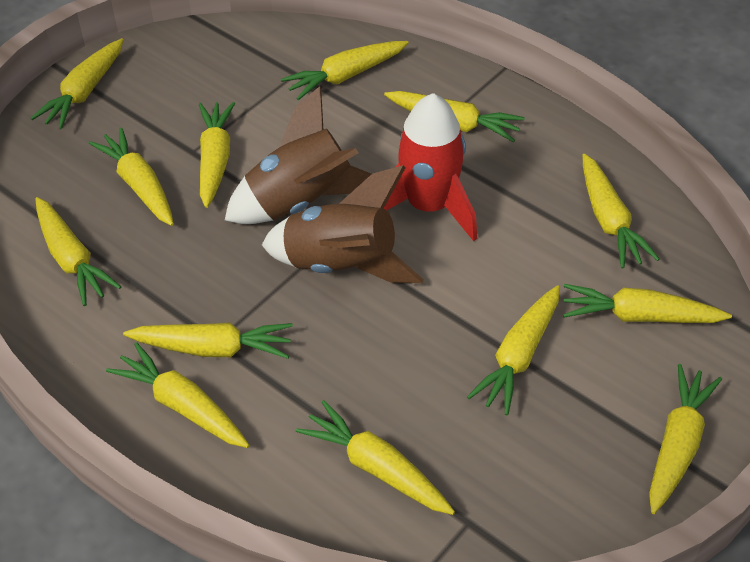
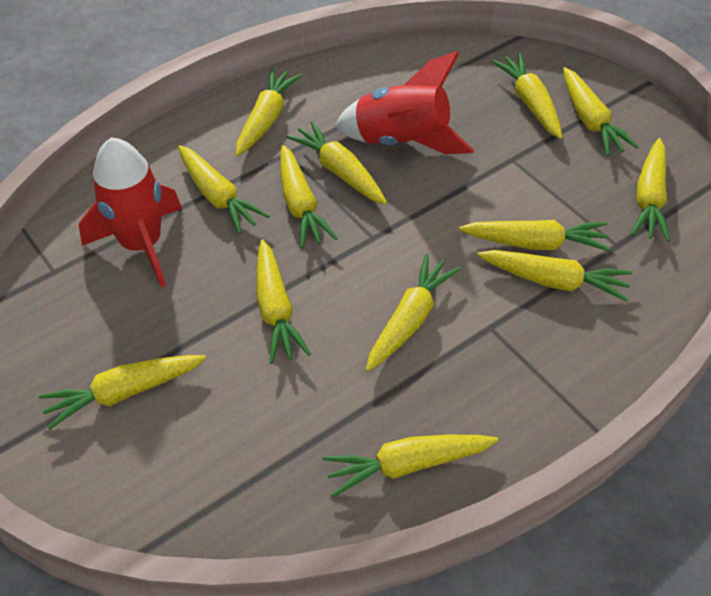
brown rocket: [225,86,371,224] [262,165,424,283] = 2 -> none = 0
red rocket: [384,93,477,241] = 1 -> [79,137,182,287] [335,51,474,154] = 2

